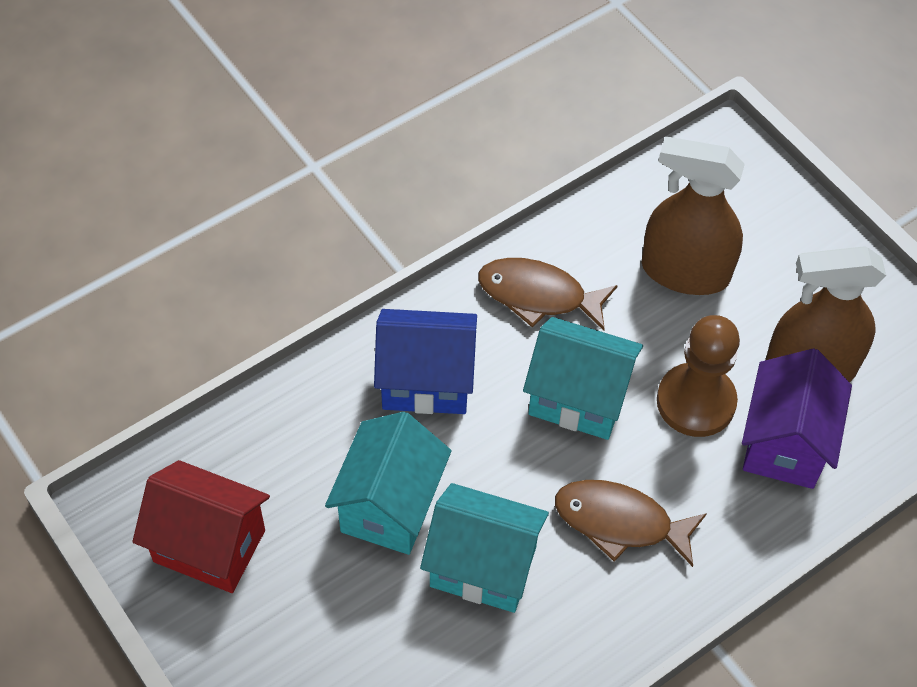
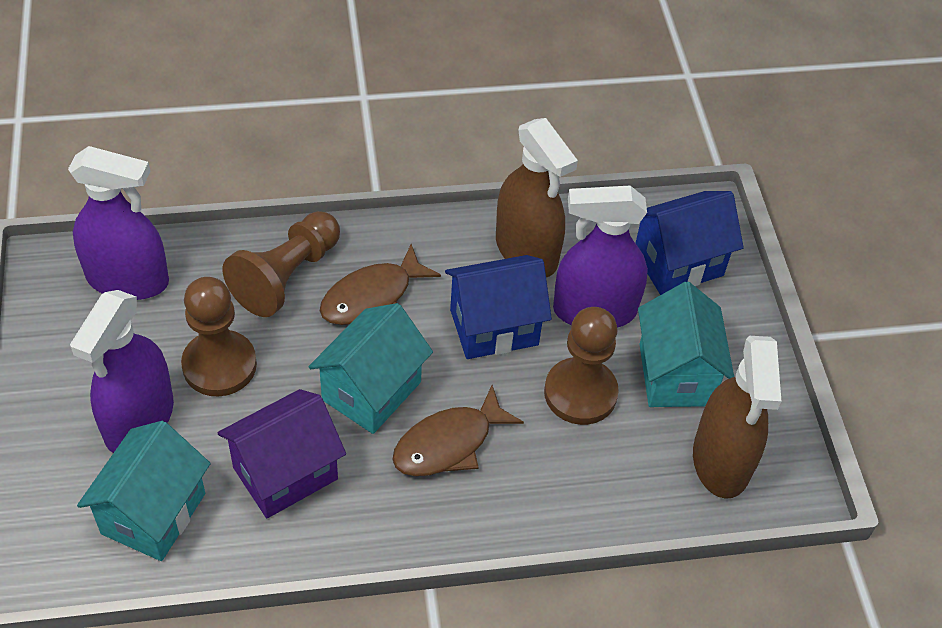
blue house: [374,309,477,414] = 1 -> [445,255,552,359] [636,191,744,295] = 2
brown pawn: [657,315,740,437] = 1 -> [181,277,257,396] [223,211,340,317] [544,307,619,425] = 3
purple spray bottle: none = 0 -> [68,146,169,300] [70,290,174,453] [553,186,648,328] = 3
red house: [132,460,270,593] = 1 -> none = 0

